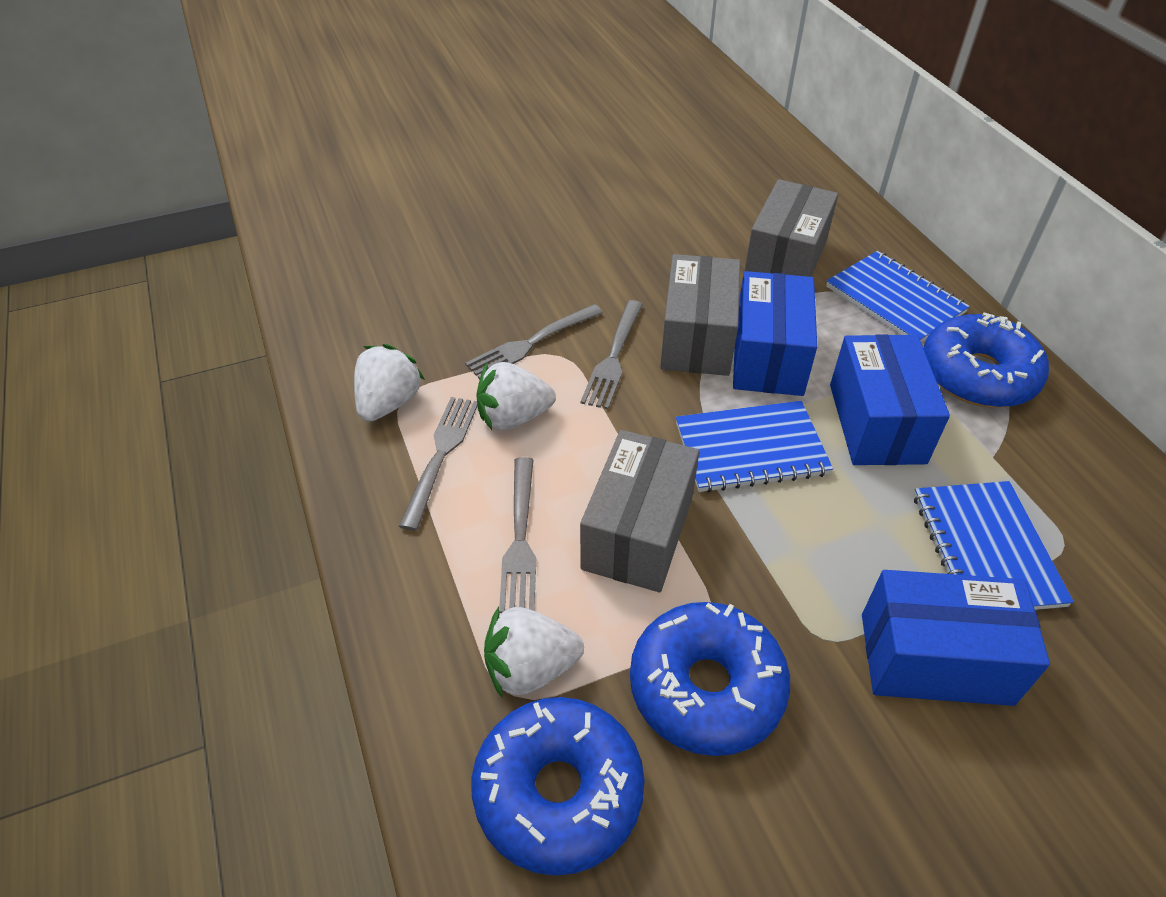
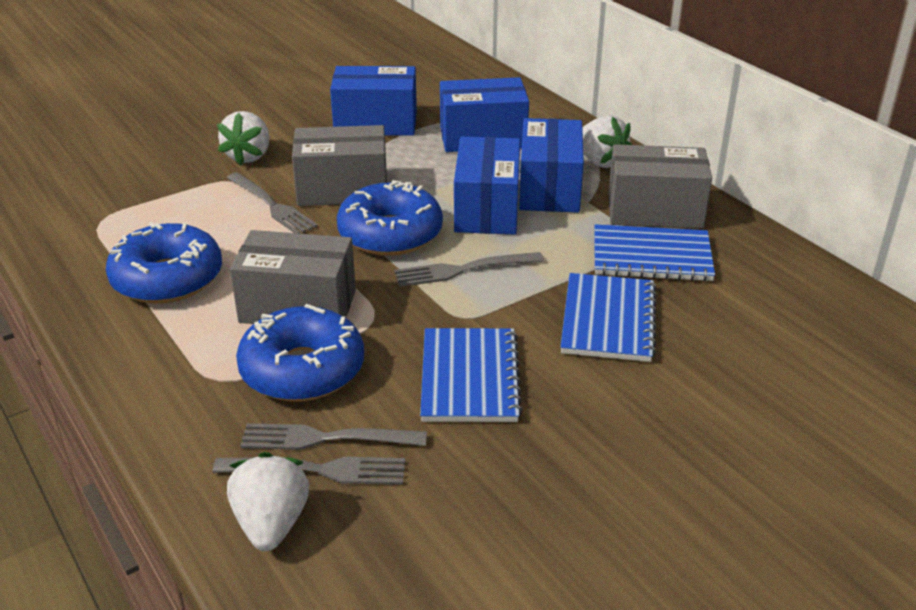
blue box: [733,271,817,396] [830,334,950,465] [862,570,1050,706] = 3 -> [330,66,417,136] [440,77,529,152] [454,137,520,234] [519,118,584,213] = 4

